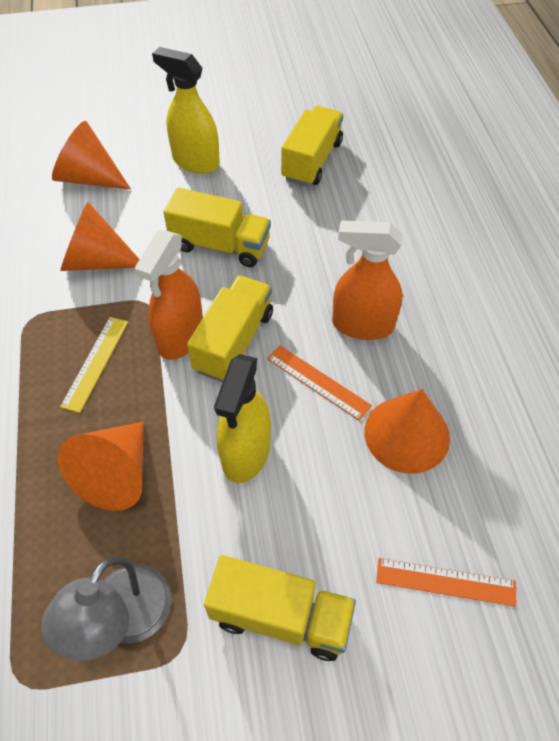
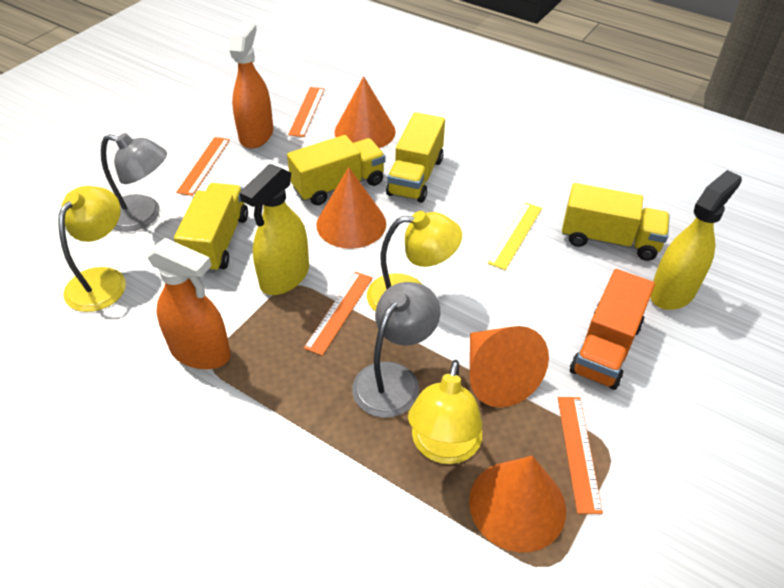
grey lamp: [41,556,172,661] = 1 -> [101,133,167,232] [352,282,440,418] = 2
orange ruler: [267,345,372,421] [376,558,516,607] = 2 -> [176,137,230,196] [288,87,325,137] [304,272,373,356] [558,397,603,514] = 4
orange truck: none = 0 -> [570,269,655,390] = 1
yellow lamp: none = 0 -> [58,186,126,312] [367,211,462,312] [408,360,483,464] = 3

